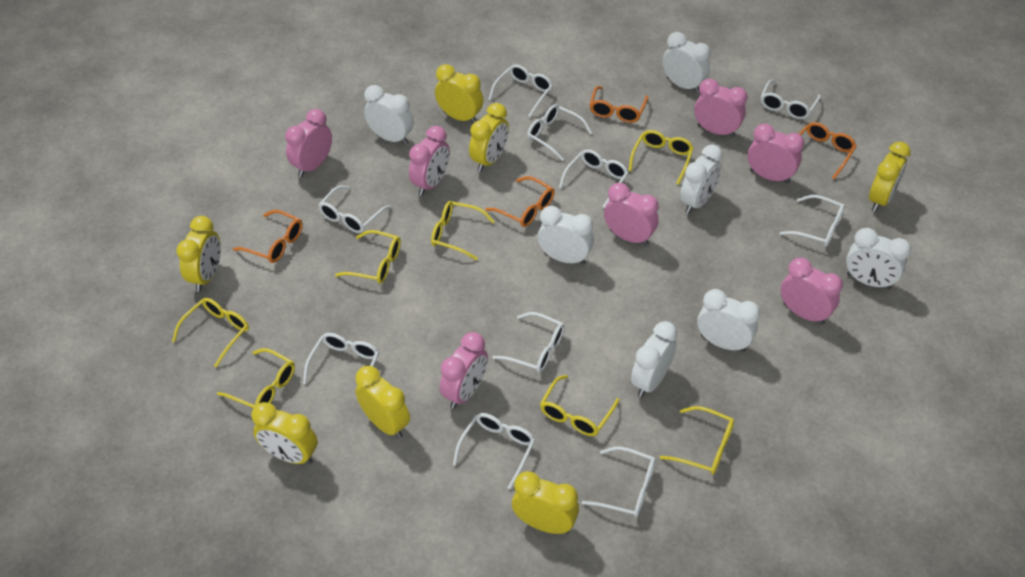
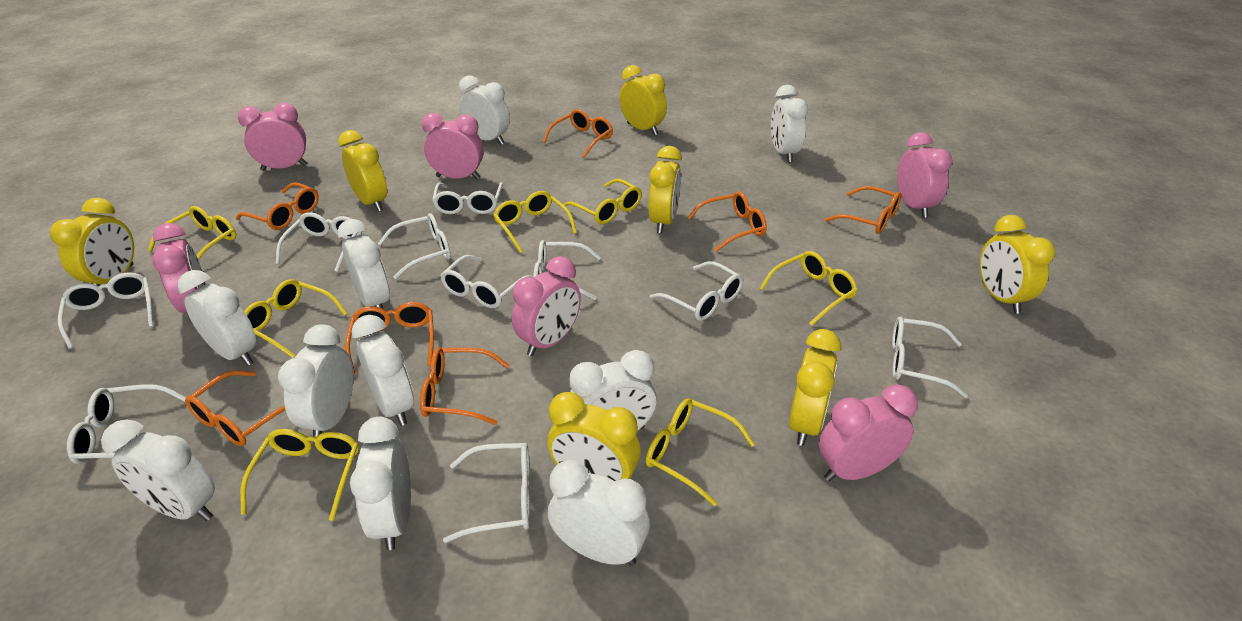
orange glasses: [233,210,303,263] [485,176,555,227] [589,86,648,123] [799,122,856,179] = 4 -> [185,370,286,446] [236,182,319,230] [345,302,434,375] [420,347,510,425] [543,109,613,158] [687,191,767,252] [825,186,902,234] = 7
pink clock: [285,109,332,177] [409,126,450,196] [440,332,488,409] [604,183,659,246] [694,79,748,137] [748,124,804,184] [780,258,843,325] = 7 -> [152,223,206,313] [238,103,307,171] [422,113,484,179] [512,256,581,356] [819,384,918,481] [897,132,952,218] = 6
white clock: [364,85,414,145] [538,206,594,265] [631,321,677,397] [663,32,711,93] [680,144,723,214] [697,289,760,352] [846,228,911,289] = 7 -> [101,419,215,521] [177,270,256,366] [278,324,353,437] [337,219,390,309] [350,417,411,550] [351,315,414,426] [459,75,510,145] [548,460,650,566] [569,350,657,431] [771,85,808,162] = 10

